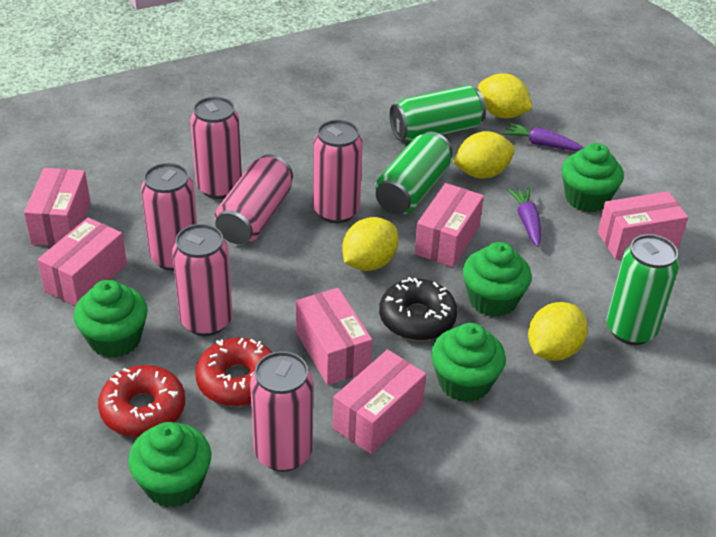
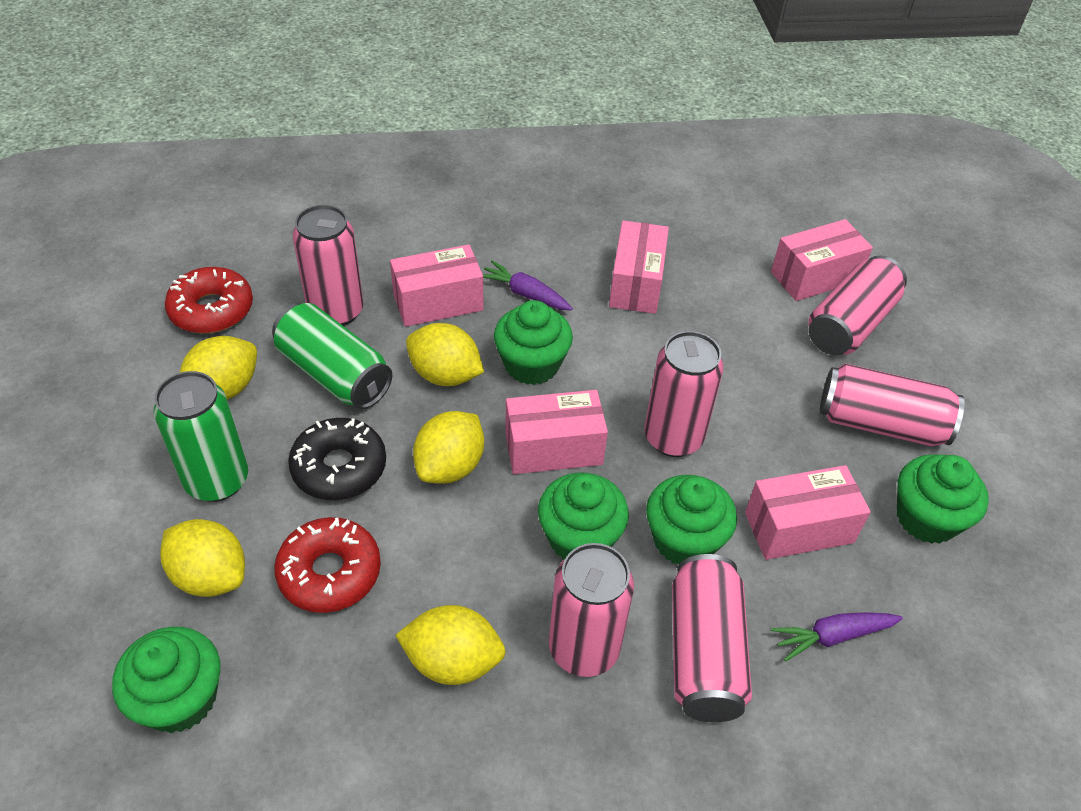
green can: [375,132,453,214] [389,85,486,142] [607,234,679,345] = 3 -> [154,371,248,502] [272,303,392,409] = 2
pink box: [24,168,90,246] [37,218,127,306] [296,288,372,385] [333,349,426,454] [414,183,484,267] [598,191,688,259] = 6 -> [390,244,484,327] [505,390,608,474] [609,220,669,314] [745,465,871,560] [771,219,873,301] = 5
yellow lemon: [342,217,398,271] [453,131,515,179] [478,73,532,118] [528,302,588,361] = 4 -> [160,519,245,597] [180,336,257,400] [395,605,506,685] [406,323,484,386] [413,411,484,484] = 5

